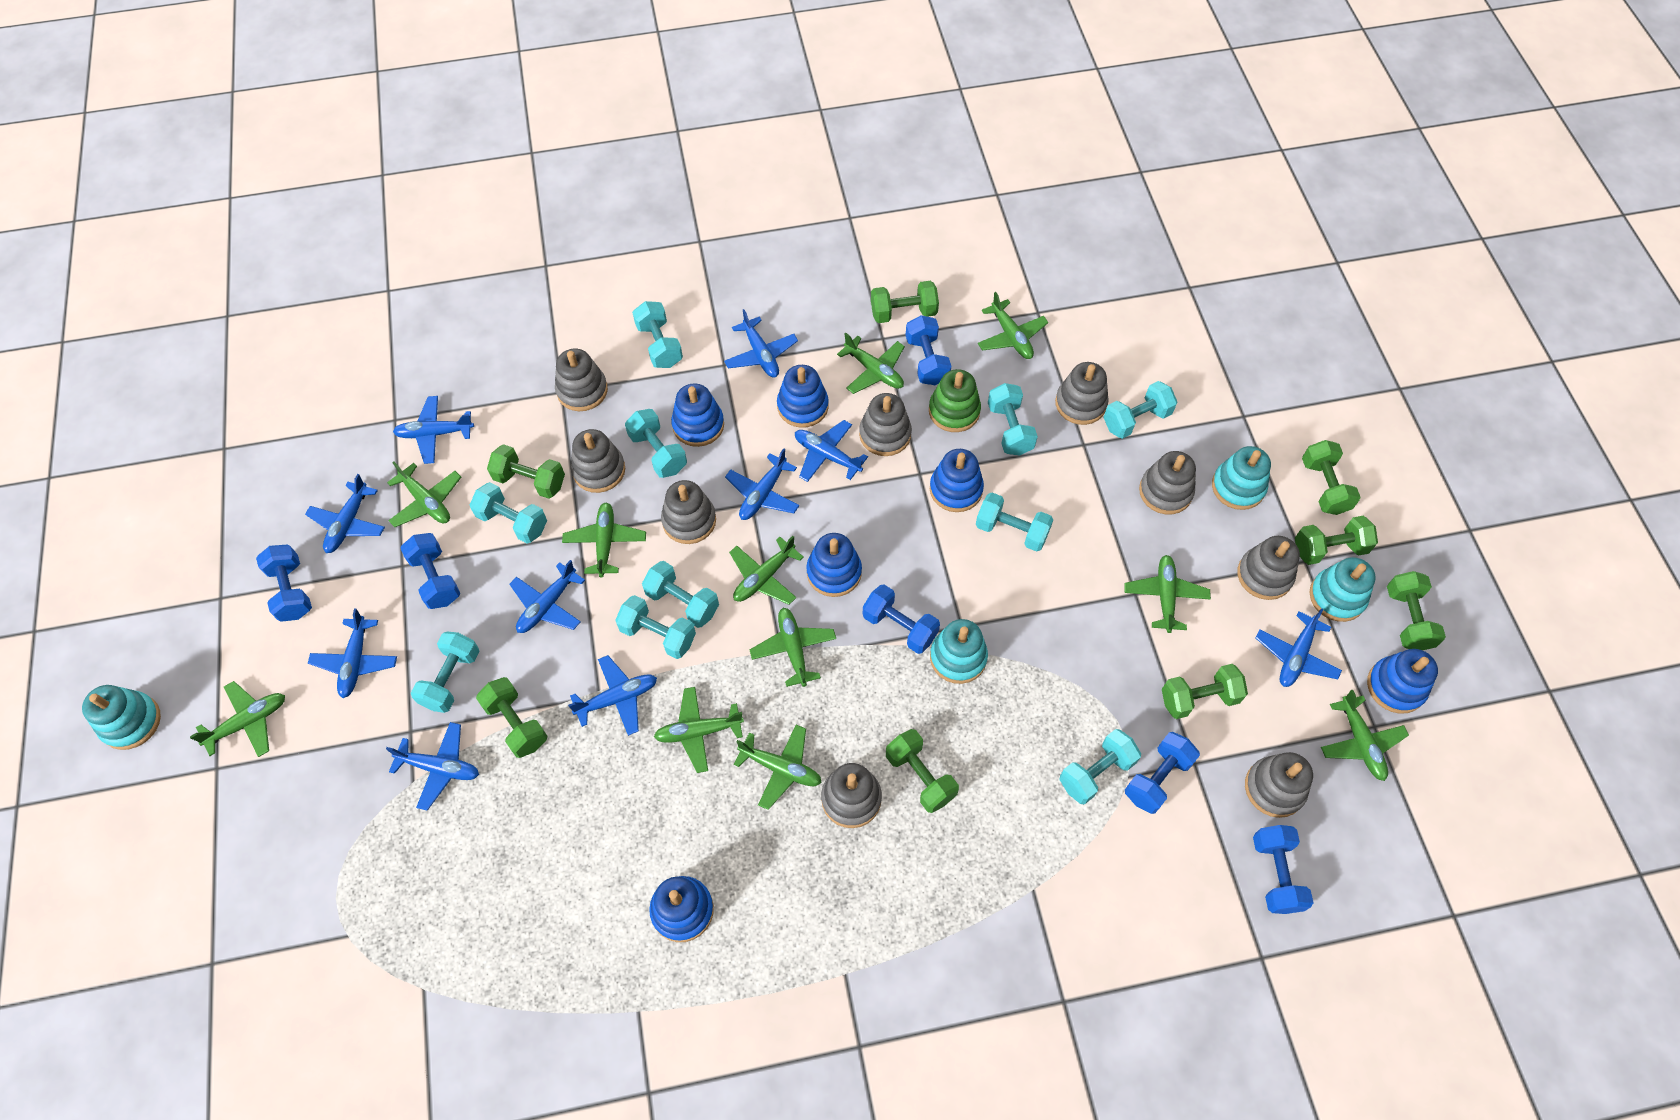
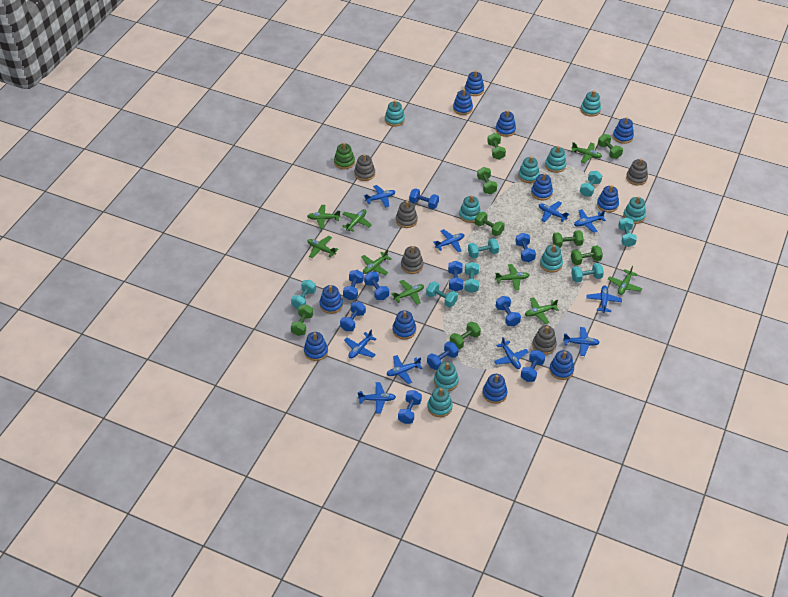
blue dumbbell: [256,545,312,622] [401,533,460,609] [863,585,940,654] [906,315,951,385] [1125,732,1200,814] [1253,825,1313,914] = 6 -> [340,302,366,331] [343,270,364,300] [364,272,389,300] [398,390,422,424] [409,188,439,209] [427,341,459,370] [448,261,463,291] [496,296,521,326] [515,233,536,262] [521,350,545,382] = 10
blue stacking toy: [649,876,714,942] [671,383,724,447] [777,365,829,428] [806,533,862,597] [930,449,984,512] [1367,649,1438,714] = 6 -> [304,332,328,361] [320,285,343,314] [393,311,416,339] [453,89,473,115] [465,70,484,96] [482,374,508,404] [496,110,516,137] [531,173,553,200] [549,350,574,380] [597,185,619,212] [613,117,634,144] = 11
green plane: [190,681,285,757] [387,461,461,527] [562,502,646,577] [654,687,744,773] [729,536,804,605] [734,725,822,810] [750,608,836,687] [837,333,905,394] [978,292,1048,359] [1124,555,1211,633] [1321,690,1409,781] = 11 -> [307,205,341,229] [308,236,338,259] [342,209,372,232] [361,249,391,275] [391,280,424,305] [495,264,529,290] [525,297,559,324] [571,142,602,163] [608,266,642,295] = 9
grey stacking toy: [555,349,608,411] [571,429,625,493] [661,480,716,544] [821,763,882,828] [859,393,912,456] [1055,362,1109,425] [1139,451,1196,514] [1237,536,1300,600] [1245,752,1313,818] = 9 -> [354,154,375,181] [396,201,418,228] [401,246,423,274] [532,326,557,355] [626,159,648,185] = 5
turquoise dumbbell: [411,632,479,713] [470,482,547,544] [615,595,696,659] [625,409,687,478] [632,301,683,368] [642,561,719,628] [976,493,1053,552] [988,383,1038,456] [1059,729,1141,805] [1103,381,1177,439] = 10 -> [291,280,316,309] [426,281,458,307] [464,262,479,293] [468,238,499,259] [571,263,604,283] [580,171,602,196] [618,217,637,247] = 7
turquoise stacking toy: [82,685,161,750] [930,619,988,684] [1212,446,1271,510] [1310,557,1376,622] = 4 -> [385,100,405,127] [427,387,453,417] [434,362,459,391] [459,195,481,223] [518,156,540,183] [540,245,563,273] [545,146,566,173] [581,90,601,117] [623,196,646,224] = 9

